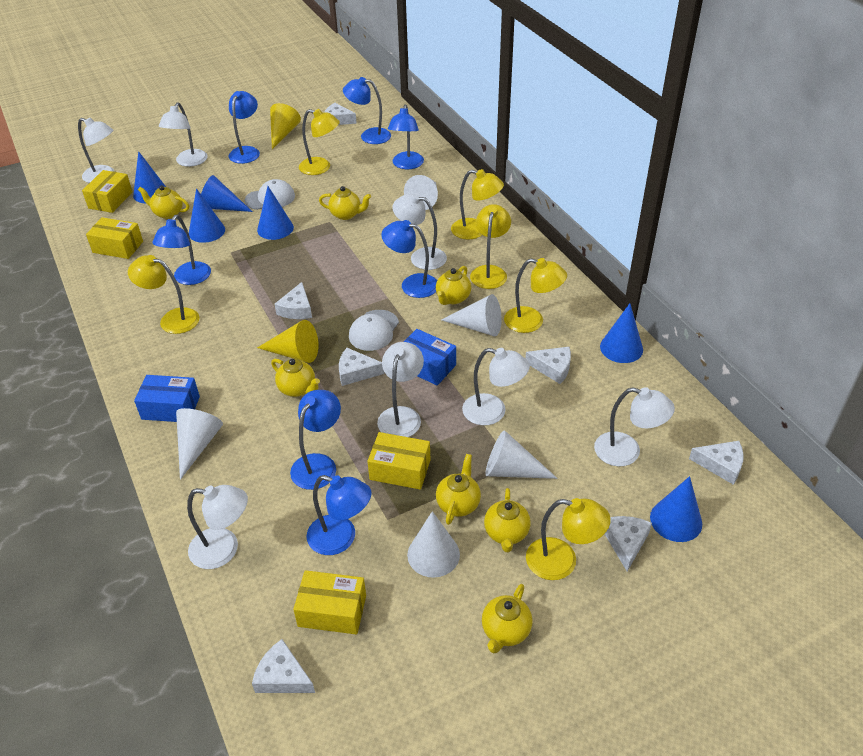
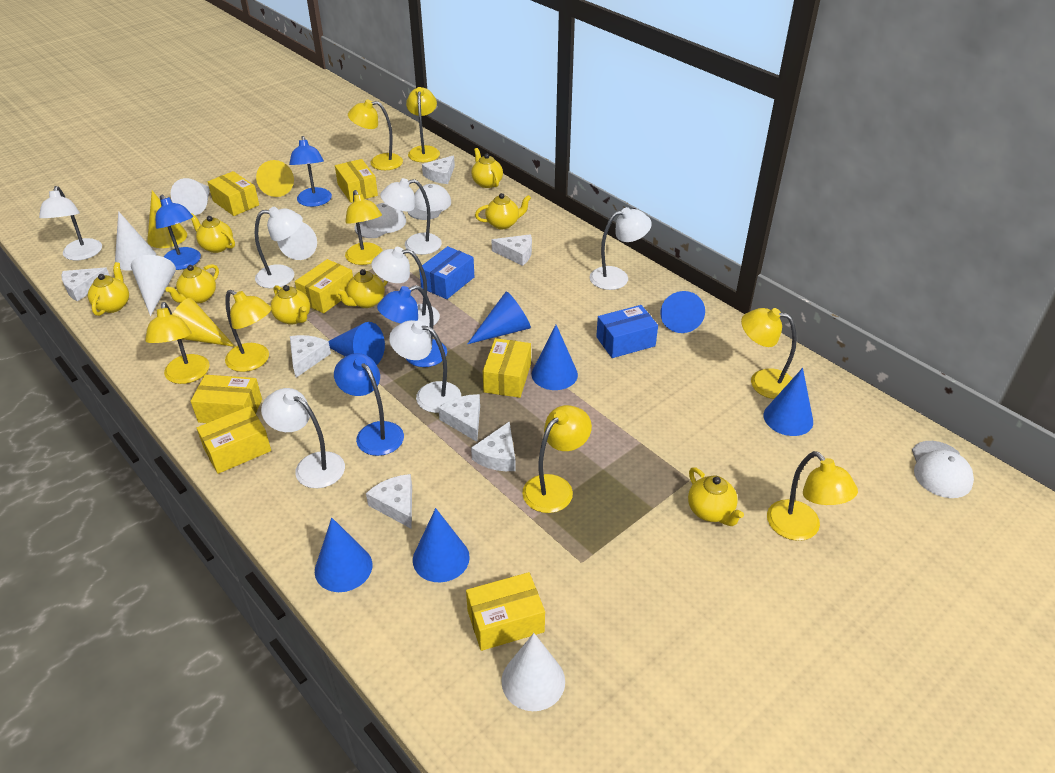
blue cone: [133,151,166,203] [189,188,225,243] [201,175,253,212] [257,186,294,240] [600,303,643,363] [650,476,702,542] = 6 -> [315,518,372,592] [328,322,385,365] [413,508,470,583] [467,291,531,344] [532,325,578,390] [660,291,705,333] [764,368,813,436] = 7
blue lamp: [153,215,211,285] [229,91,260,164] [290,390,341,490] [306,475,372,555] [343,77,391,144] [381,220,437,298] [388,105,424,169] = 7 -> [156,194,201,270] [289,136,332,207] [334,353,404,456] [377,285,447,367] = 4
white cap: [245,179,295,210] [349,310,399,351] = 2 -> [355,203,406,238] [407,184,451,220] [912,441,974,498] = 3
yellow box: [82,170,133,213] [86,217,143,259] [293,570,366,635] [367,432,430,490] = 4 -> [191,375,262,423] [197,406,271,474] [208,171,259,216] [295,259,353,313] [335,159,378,203] [466,572,545,651] [483,338,531,398] = 7
yellow cone: [257,320,319,363] [270,103,301,149] = 2 -> [147,191,187,248] [172,298,235,347] [256,160,294,197] = 3
yellow lamp: [128,255,199,334] [299,109,340,175] [451,169,504,239] [470,204,511,289] [504,258,567,333] [526,498,611,580] = 6 -> [145,302,210,384] [225,290,272,372] [345,190,382,265] [348,100,403,170] [406,87,440,162] [522,405,592,513] [741,308,797,399] [767,451,858,541] = 8
yellow teapot: [138,185,189,219] [271,359,320,397] [319,186,371,220] [436,266,471,305] [436,454,481,525] [482,584,533,653] [484,488,531,552] = 7 -> [88,262,129,316] [165,264,219,304] [191,213,235,253] [271,285,310,325] [336,269,388,308] [471,148,503,188] [475,193,531,229] [688,467,744,526] = 8

